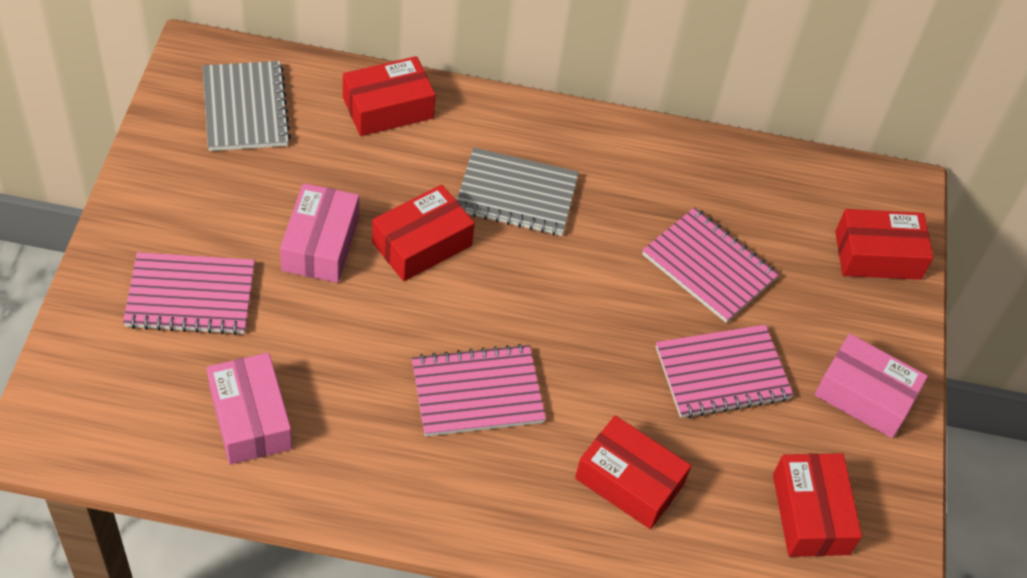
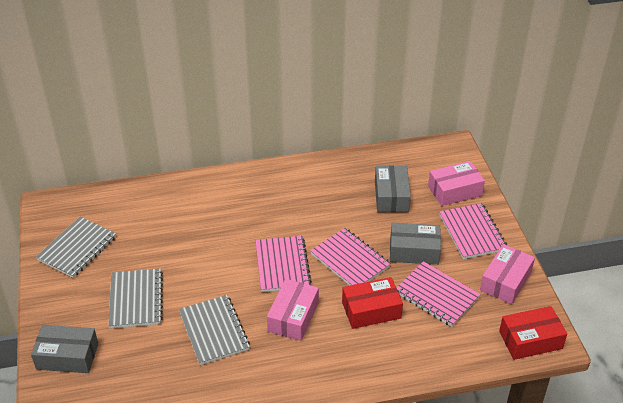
grey box: none = 0 -> [31,325,98,373] [375,165,411,212] [390,222,441,265] = 3
grey notebook: [203,61,291,151] [456,148,579,236] = 2 -> [36,217,116,278] [108,268,163,329] [179,295,250,365] = 3
red box: [343,56,436,136] [372,185,475,281] [575,415,691,529] [773,453,862,557] [835,209,933,280] = 5 -> [342,277,403,329] [499,306,567,360] = 2

